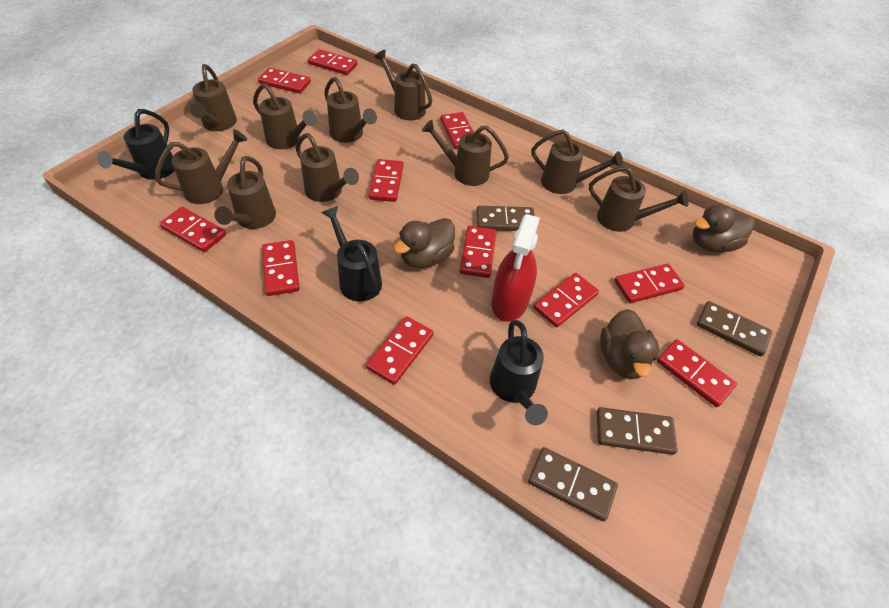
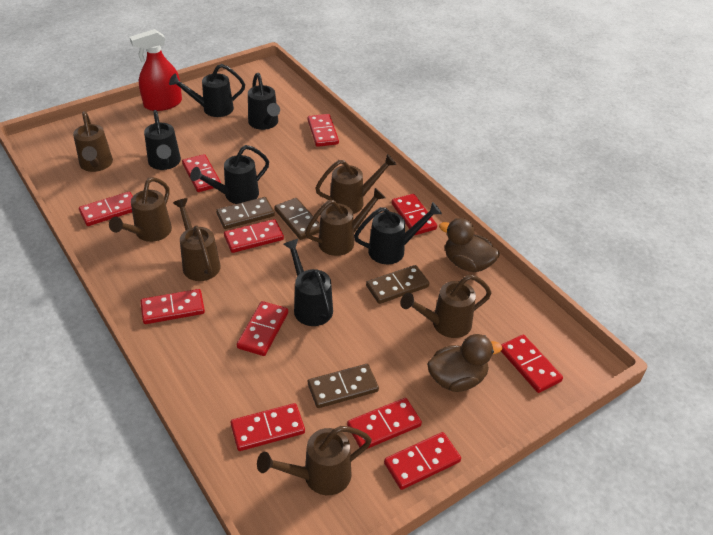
black watering can: [97,109,175,180] [322,206,382,301] [490,320,548,425] = 3 -> [144,110,181,170] [169,64,245,117] [190,145,269,204] [248,73,280,130] [284,239,333,326] [354,202,442,264] = 6
brown duck: [394,218,455,268] [600,309,659,379] [693,204,755,253] = 3 -> [427,334,502,392] [439,218,500,272] = 2
brown watering can: [155,129,248,204] [190,64,237,131] [214,156,276,229] [253,83,317,149] [296,133,359,202] [324,77,377,143] [374,50,432,120] [422,120,509,186] [531,130,623,194] [589,166,689,232] = 10 -> [73,111,113,172] [109,177,172,242] [173,198,220,281] [257,426,372,495] [305,188,386,256] [315,154,397,214] [401,275,492,338] = 7

